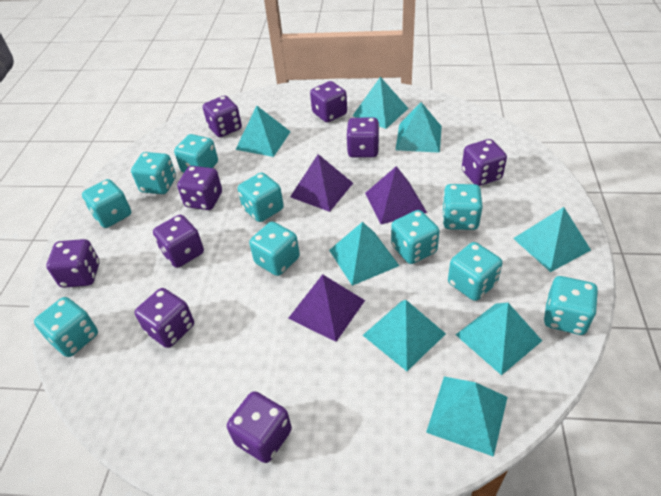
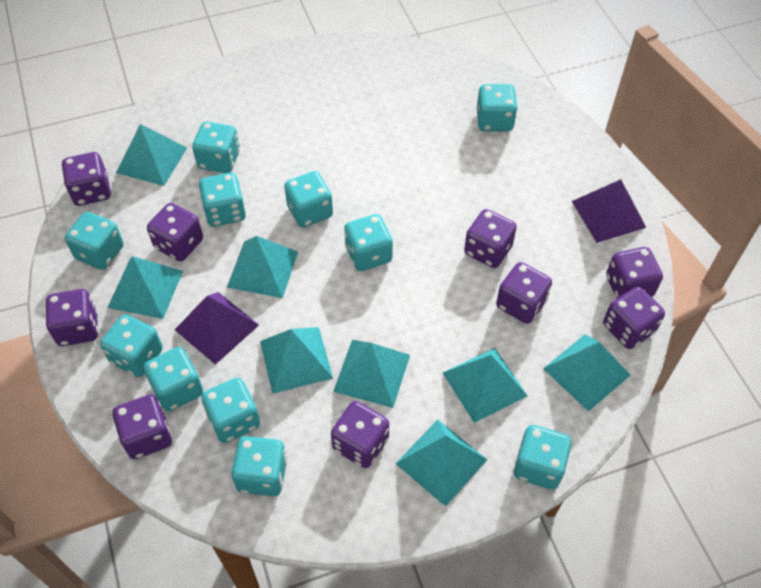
purple pyramid: [288,274,365,342] [290,154,353,212] [365,166,427,224] = 3 -> [175,292,259,365] [572,179,646,243] = 2
turquoise dice: [34,297,98,357] [82,179,131,228] [131,152,176,194] [174,134,218,173] [238,172,284,222] [249,222,300,276] [391,210,440,264] [442,184,483,230] [448,242,502,301] [544,276,598,335] = 10 -> [65,212,124,270] [100,314,163,377] [143,347,203,412] [192,122,240,173] [199,173,246,227] [201,378,260,443] [231,436,287,496] [284,171,333,228] [344,214,393,271] [477,84,518,131] [514,425,572,489] = 11

